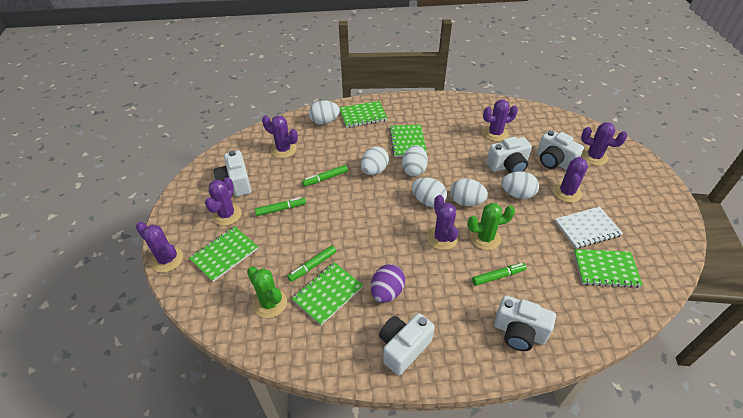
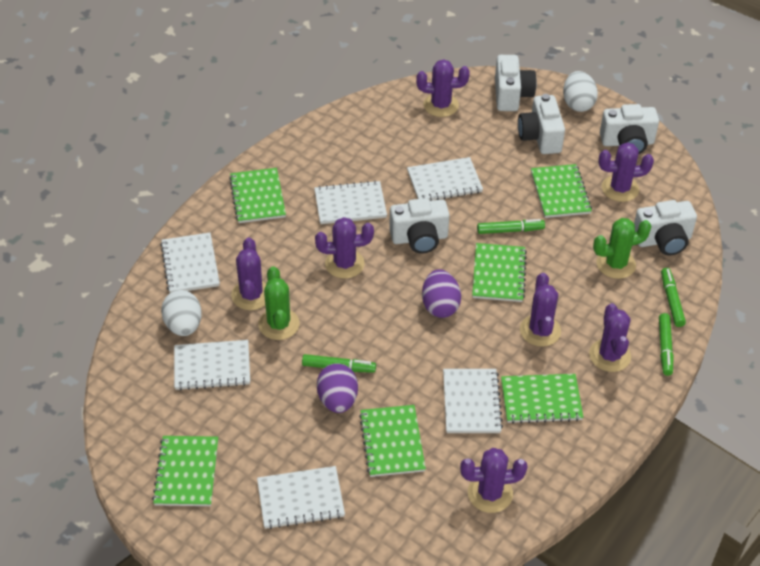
green notebook: [189,226,258,282] [291,262,363,325] [339,101,388,128] [389,124,427,157] [573,249,643,288] = 5 -> [152,436,218,506] [229,168,286,223] [359,405,426,477] [472,243,527,302] [501,374,584,424] [531,164,592,218] = 6
purple egg: [371,264,405,303] = 1 -> [317,363,358,413] [422,270,461,318] = 2
white egg: [309,100,340,125] [361,147,389,175] [402,145,428,176] [412,177,447,207] [450,178,488,206] [501,171,539,199] = 6 -> [161,290,202,336] [563,71,598,112] = 2
white notebook: [555,206,623,249] = 1 -> [161,233,220,293] [174,340,250,390] [257,466,345,529] [314,180,387,224] [407,157,483,201] [443,369,503,433] = 6

